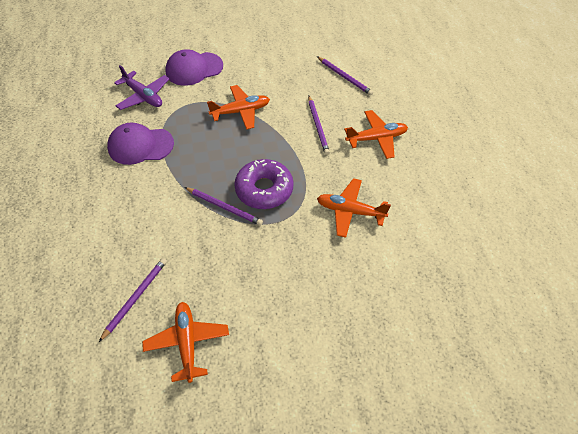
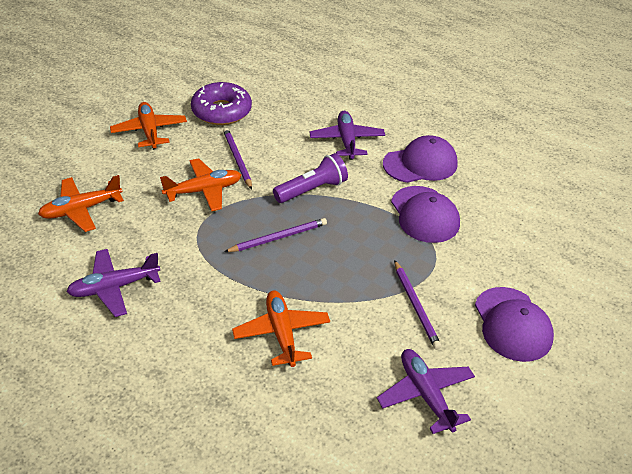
purple cap: [107,122,174,165] [165,49,223,86] = 2 -> [383,135,458,183] [391,186,460,243] [475,287,554,362] = 3
purple flashlight: none = 0 -> [273,153,348,203] = 1
purple pencil: [99,258,167,342] [184,187,263,226] [308,96,330,155] [317,56,373,96] = 4 -> [223,128,252,189] [224,218,327,252] [394,260,442,350] = 3
purple plane: [114,65,169,110] = 1 -> [66,249,161,317] [309,111,385,160] [377,349,475,434] = 3

